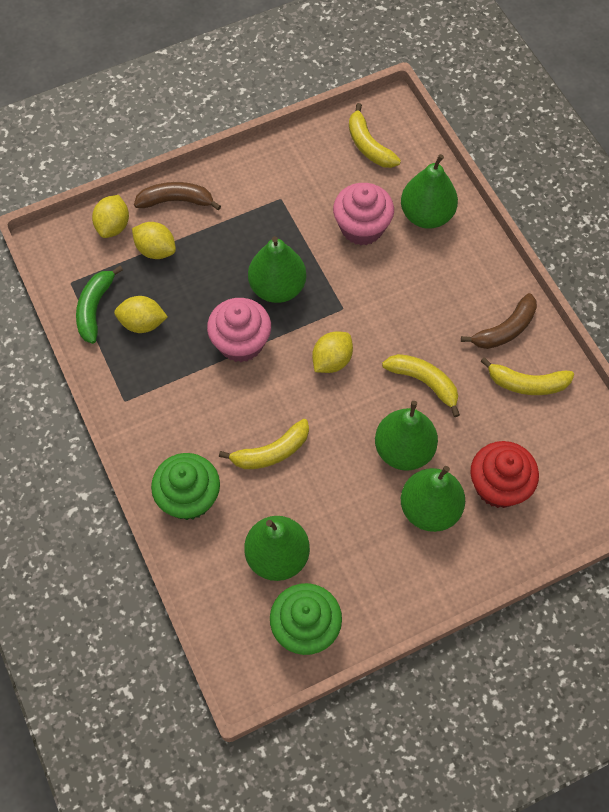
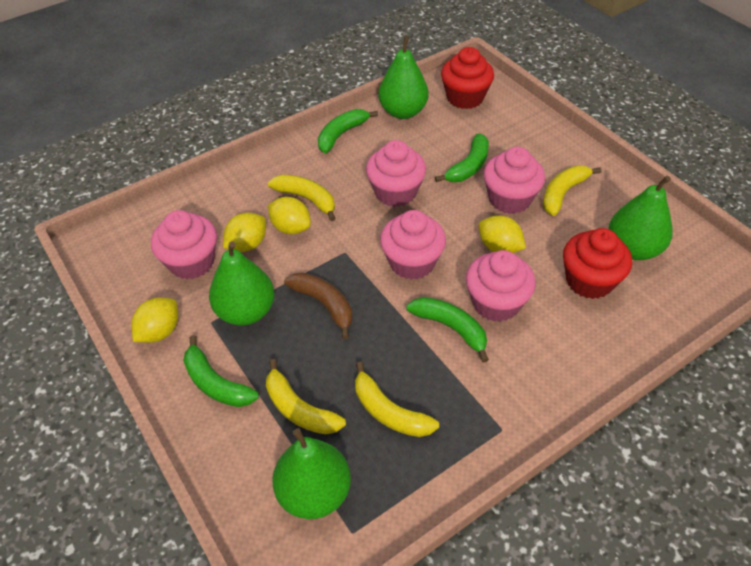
brown banana: [134,182,221,210] [461,293,537,349] = 2 -> [284,273,352,339] = 1
green banana: [76,266,123,344] = 1 -> [183,335,259,407] [318,109,378,153] [406,297,489,363] [435,133,489,182] = 4
green cupcake: [151,453,220,520] [270,583,342,655] = 2 -> none = 0
green pear: [244,516,310,581] [248,236,306,303] [375,401,438,471] [401,154,458,229] [401,466,465,532] = 5 -> [209,241,275,326] [272,428,351,519] [378,36,429,119] [608,176,673,260] = 4
pink cupcake: [207,298,271,362] [333,183,394,245] = 2 -> [151,210,217,279] [366,140,426,207] [380,210,446,280] [466,250,535,322] [484,147,545,214] = 5
red cupcake: [470,441,539,508] = 1 -> [441,47,494,109] [563,228,632,299] = 2

